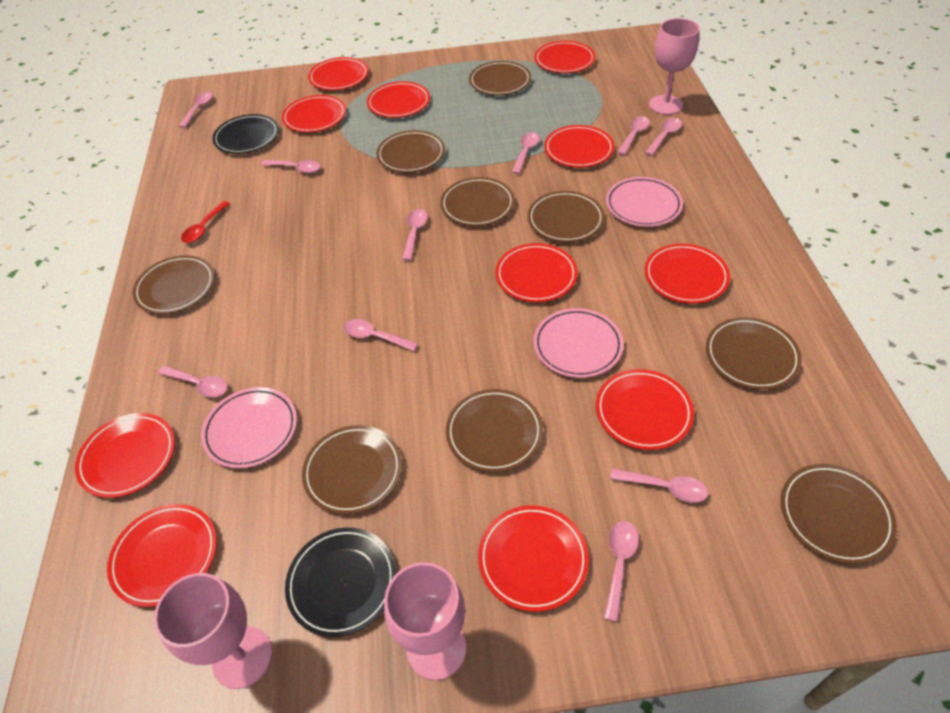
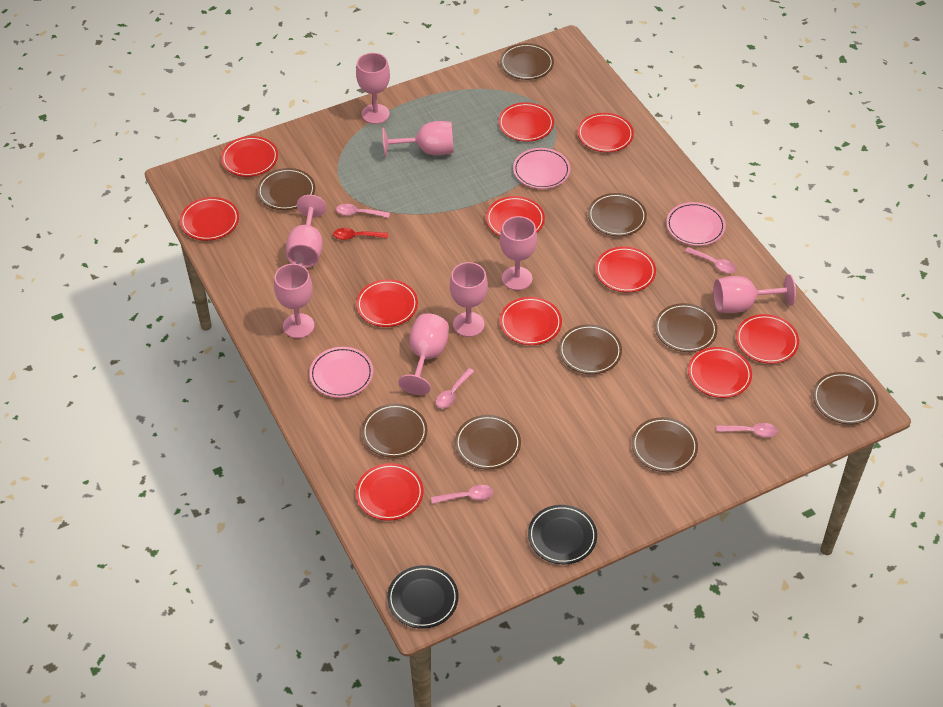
pink goblet: [154,573,272,689] [384,562,466,680] [649,18,700,115] = 3 -> [274,264,314,339] [286,195,327,268] [356,53,390,124] [383,121,454,157] [398,313,449,395] [450,262,488,337] [500,216,537,290] [713,274,796,313] = 8
pink spoon: [158,366,228,397] [179,92,213,128] [261,160,320,173] [344,319,418,351] [402,209,428,261] [512,132,540,174] [604,521,639,622] [610,468,708,503] [617,116,650,155] [645,118,682,155] = 10 -> [336,204,390,218] [431,485,493,504] [436,368,474,408] [685,247,736,273] [716,423,777,437] = 5

